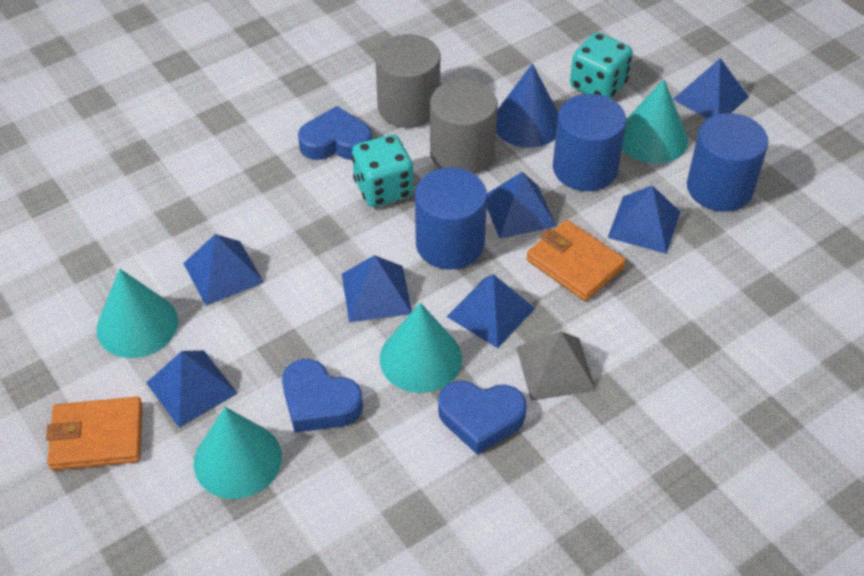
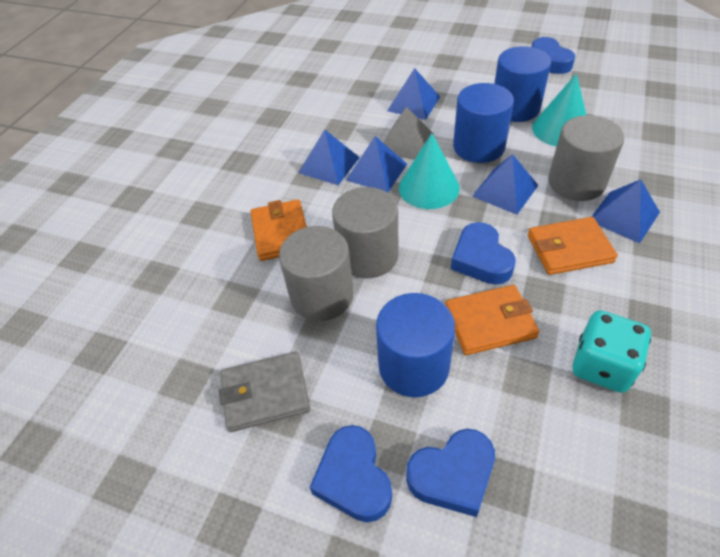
blue cone: [496,64,558,148] = 1 -> none = 0
blue heart: [282,359,363,433] [298,106,372,160] [438,381,527,455] = 3 -> [310,425,392,522] [406,429,495,517] [451,222,516,285] [532,37,575,74] = 4
blue pyramid: [146,350,238,428] [183,234,264,306] [342,255,412,322] [447,274,535,348] [487,172,557,239] [608,185,680,254] [673,58,749,119] = 7 -> [299,129,360,185] [346,136,407,193] [387,68,440,120] [472,154,538,214] [591,179,660,243] = 5
grey cylinder: [375,34,440,128] [430,79,498,174] = 2 -> [279,226,354,321] [332,187,399,278] [548,115,624,201] = 3
grey wallet: none = 0 -> [219,352,310,432] = 1
orange wallet: [46,397,143,471] [526,220,626,301] = 2 -> [250,199,307,261] [445,285,540,355] [528,217,618,275] = 3
turquoise cone: [96,269,178,358] [194,407,282,499] [380,303,462,393] [622,79,688,164] = 4 -> [399,133,460,209] [532,74,586,147] = 2
turquoise dice: [352,134,414,207] [570,32,633,99] = 2 -> [572,310,651,393] = 1

